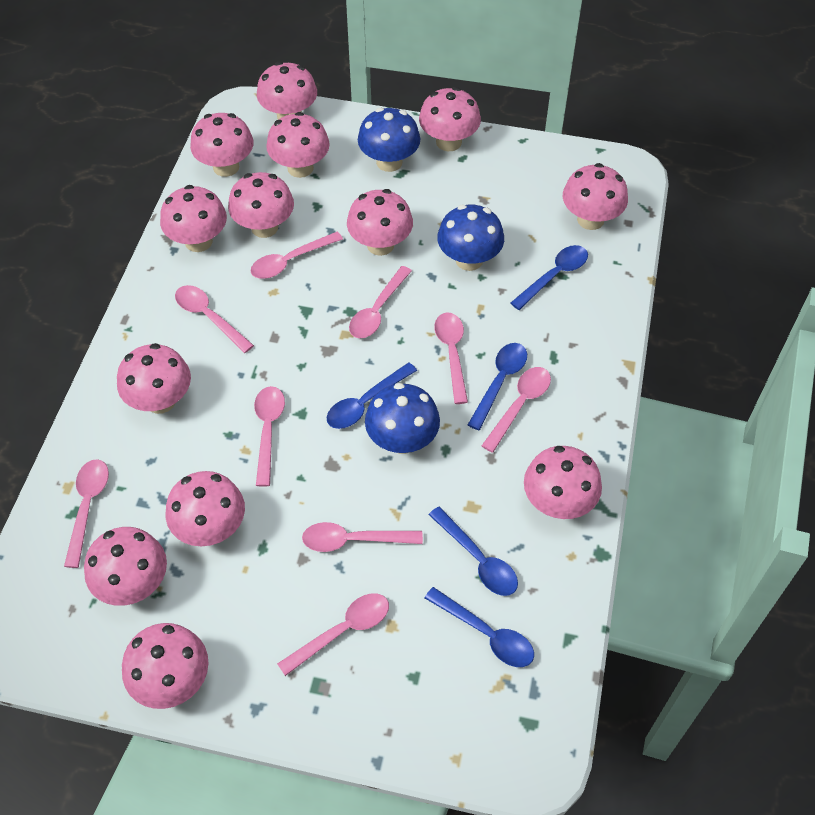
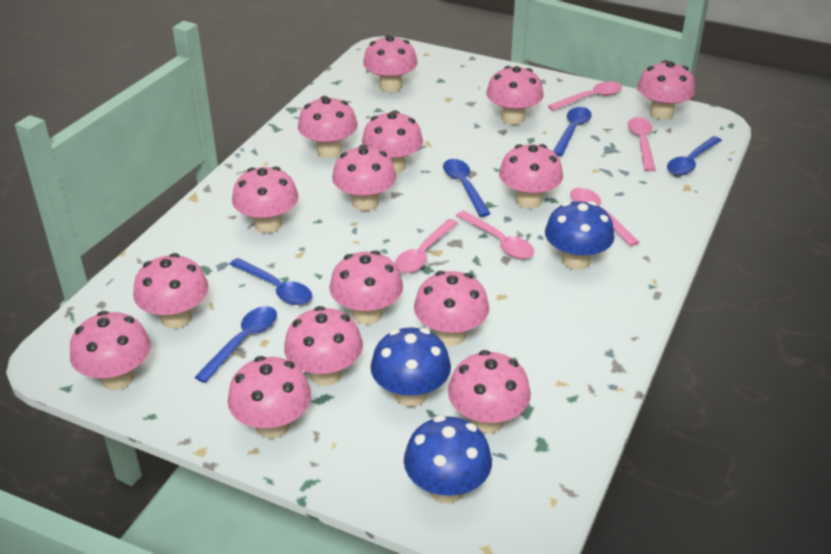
pink mushroom: [84,527,167,606] [117,343,191,414] [122,623,209,709] [160,185,227,252] [166,471,245,546] [190,113,254,177] [228,172,294,238] [257,62,317,120] [266,112,330,178] [347,189,413,256] [419,87,481,151] [524,446,602,519] [563,163,628,230] = 13 -> [70,311,151,390] [133,253,209,328] [228,356,311,439] [232,166,298,233] [284,306,363,386] [298,96,358,158] [329,250,403,325] [332,144,397,211] [362,110,423,173] [363,35,418,92] [414,271,489,346] [448,350,531,433] [486,66,544,125] [499,144,563,209] [637,60,695,120] = 15
pink spoon: [64,459,109,568] [175,285,254,353] [250,231,343,279] [254,386,285,487] [277,593,389,676] [302,522,423,552] [349,266,412,338] [434,312,468,404] [482,367,551,453] = 9 -> [395,219,458,273] [456,211,534,259] [548,81,622,111] [570,188,639,247] [628,117,656,171] = 5

